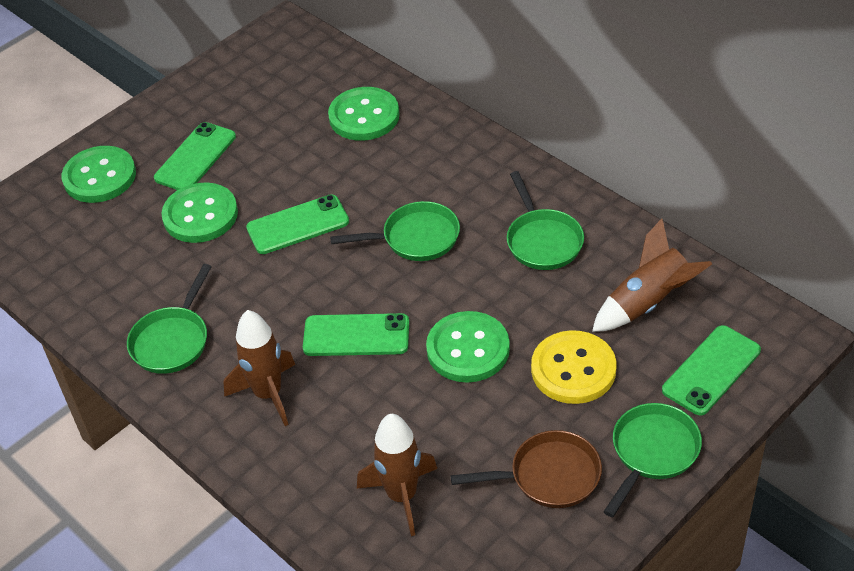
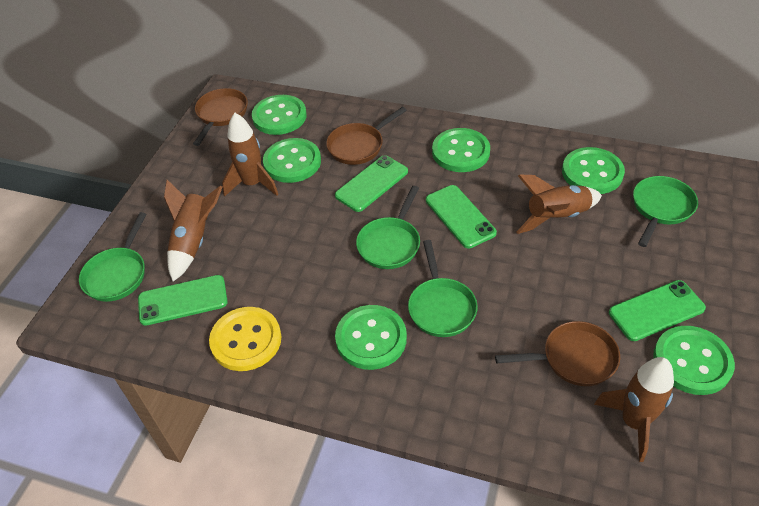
brown pan: [451,430,602,508] = 1 -> [193,88,248,146] [326,107,407,165] [495,321,620,386] = 3
brown rocket: [224,310,295,426] [357,414,437,536] [592,219,712,332] = 3 -> [164,180,222,281] [222,113,278,197] [516,175,602,234] [594,357,674,462] = 4
green button: [62,146,136,203] [161,183,238,243] [328,87,399,141] [426,311,510,383] = 4 -> [252,95,307,135] [263,138,321,183] [335,305,407,370] [432,128,490,172] [562,147,625,194] [653,326,735,395] = 6

